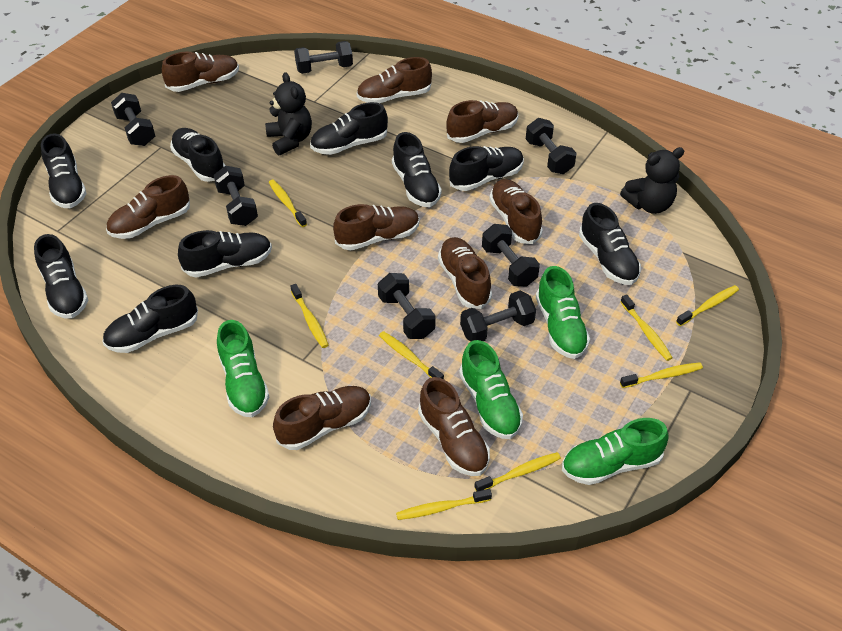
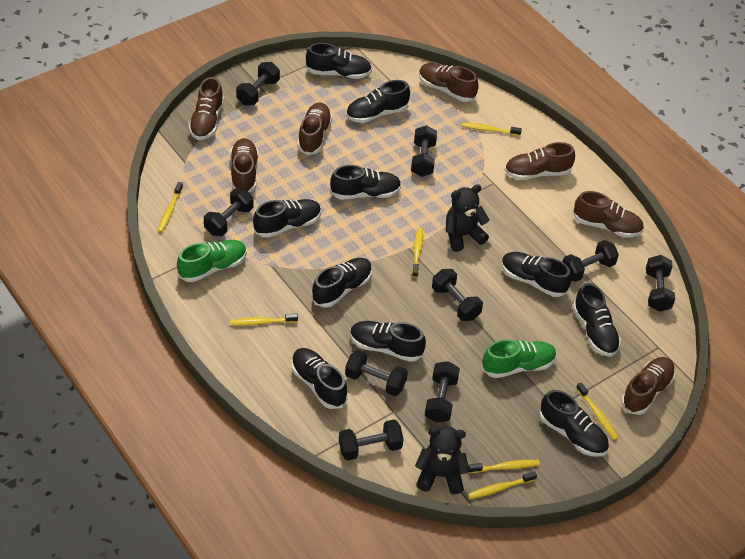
black dumbbell: [111,93,155,146] [214,166,258,226] [294,41,353,74] [378,273,436,339] [460,291,536,342] [482,224,540,287] [526,118,577,174] = 7 -> [204,188,253,236] [236,62,280,106] [339,420,404,461] [345,350,408,396] [411,125,437,177] [425,361,460,423] [432,269,483,321] [563,240,619,282] [646,255,675,312] = 9
black shoe: [34,234,88,319] [41,133,86,208] [102,285,198,353] [170,128,226,182] [178,230,272,278] [310,102,388,155] [392,132,442,207] [449,146,524,191] [579,203,641,285] = 9 -> [253,199,321,238] [291,348,348,409] [306,43,372,79] [311,258,372,308] [330,165,401,199] [346,80,410,123] [350,321,426,362] [501,252,571,297] [539,390,609,457] [573,283,621,357] = 10
brown shoe: [106,175,190,239] [162,51,239,92] [273,386,371,450] [333,204,419,250] [357,57,432,103] [418,377,490,476] [438,237,492,309] [446,100,518,143] [489,179,543,244] = 9 -> [189,77,224,140] [230,138,258,192] [298,103,332,155] [419,63,479,102] [505,142,575,180] [573,191,644,238] [621,357,675,415] = 7
green shoe: [217,320,269,417] [459,340,523,439] [536,266,590,359] [562,418,669,485] = 4 -> [177,240,247,282] [482,339,557,378] = 2
yellow toothbrush: [269,180,307,227] [291,284,329,348] [379,331,444,379] [396,489,492,520] [474,452,561,491] [620,362,703,388] [621,294,673,361] [676,285,739,326] = 8 -> [158,182,183,232] [230,314,298,326] [412,227,423,278] [462,123,522,136] [467,471,537,499] [469,460,540,473] [576,382,619,440] = 7

